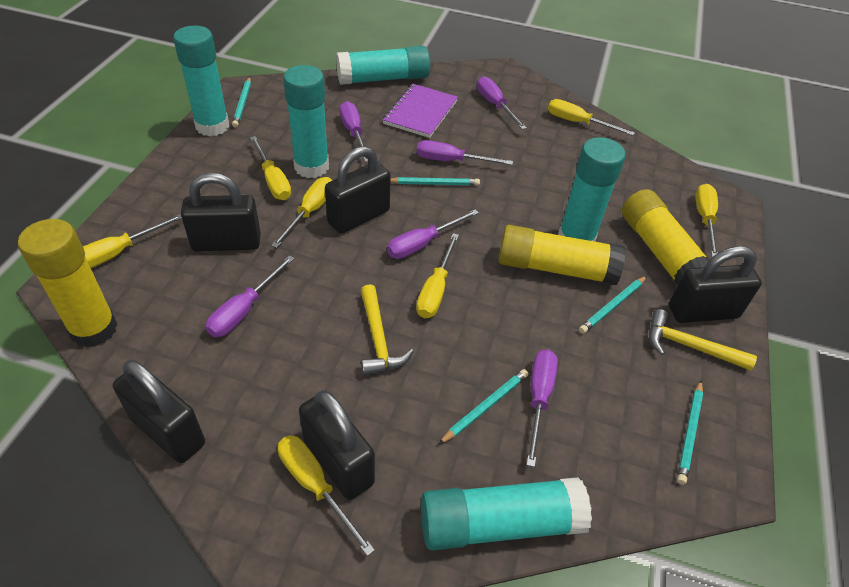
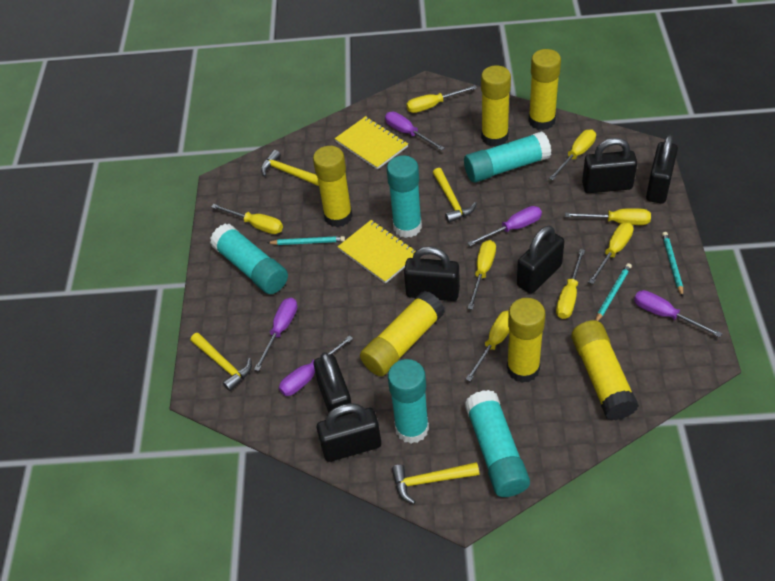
black padlock: [113,360,205,463] [181,173,261,251] [299,390,375,500] [325,146,391,234] [669,246,762,323] = 5 -> [314,352,352,416] [317,403,381,462] [404,246,460,301] [517,225,564,294] [582,138,637,193] [646,134,678,204] = 6
purple notebook: [383,84,458,138] = 1 -> none = 0
purple screwdriver: [206,255,295,337] [340,101,368,162] [387,209,479,259] [417,140,513,165] [477,76,527,130] [526,349,558,467] = 6 -> [254,298,298,371] [279,335,353,396] [385,112,444,151] [468,206,542,246] [634,290,722,337] = 5
turquoise pencil: [232,77,251,127] [390,177,480,186] [439,369,529,444] [579,276,647,334] [677,380,703,485] = 5 -> [267,236,345,245] [595,263,632,321] [662,232,683,297] = 3
yellow glue stick: [18,219,118,347] [499,225,626,285] [622,189,710,286] = 3 -> [313,146,353,227] [360,291,445,376] [481,65,511,147] [507,298,545,383] [528,49,561,130] [571,320,639,420] = 6
yellow hammer: [360,284,414,376] [649,309,757,371] = 2 -> [190,333,252,391] [261,150,319,186] [392,462,480,504] [433,168,477,223] = 4
yellow notebook: none = 0 -> [335,116,408,170] [338,220,417,284] = 2
yellow screwdriver: [83,214,182,268] [250,136,291,200] [271,177,333,248] [278,436,375,556] [416,233,459,318] [548,99,635,136] [695,184,718,257] = 7 -> [211,204,283,234] [406,85,477,113] [465,311,509,382] [468,240,496,310] [549,129,596,180] [556,249,585,319] [565,208,651,225] [589,223,633,284] = 8

